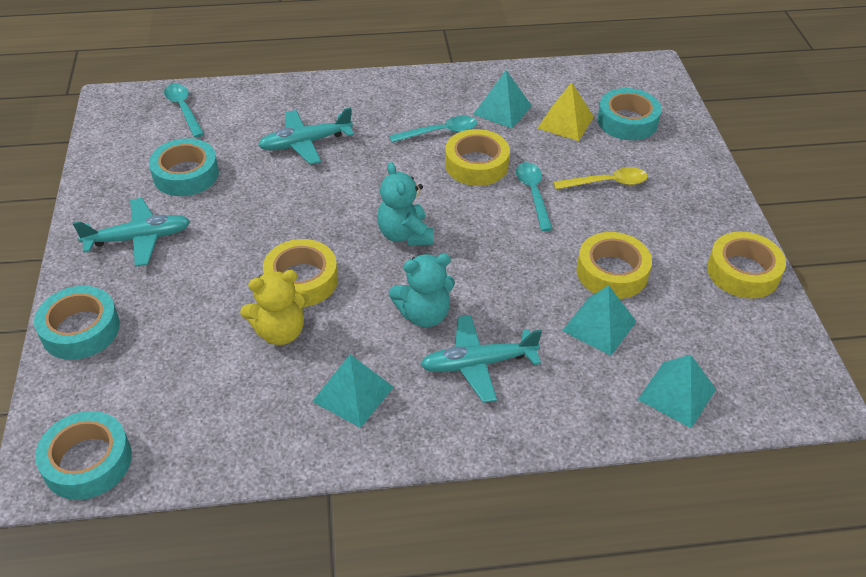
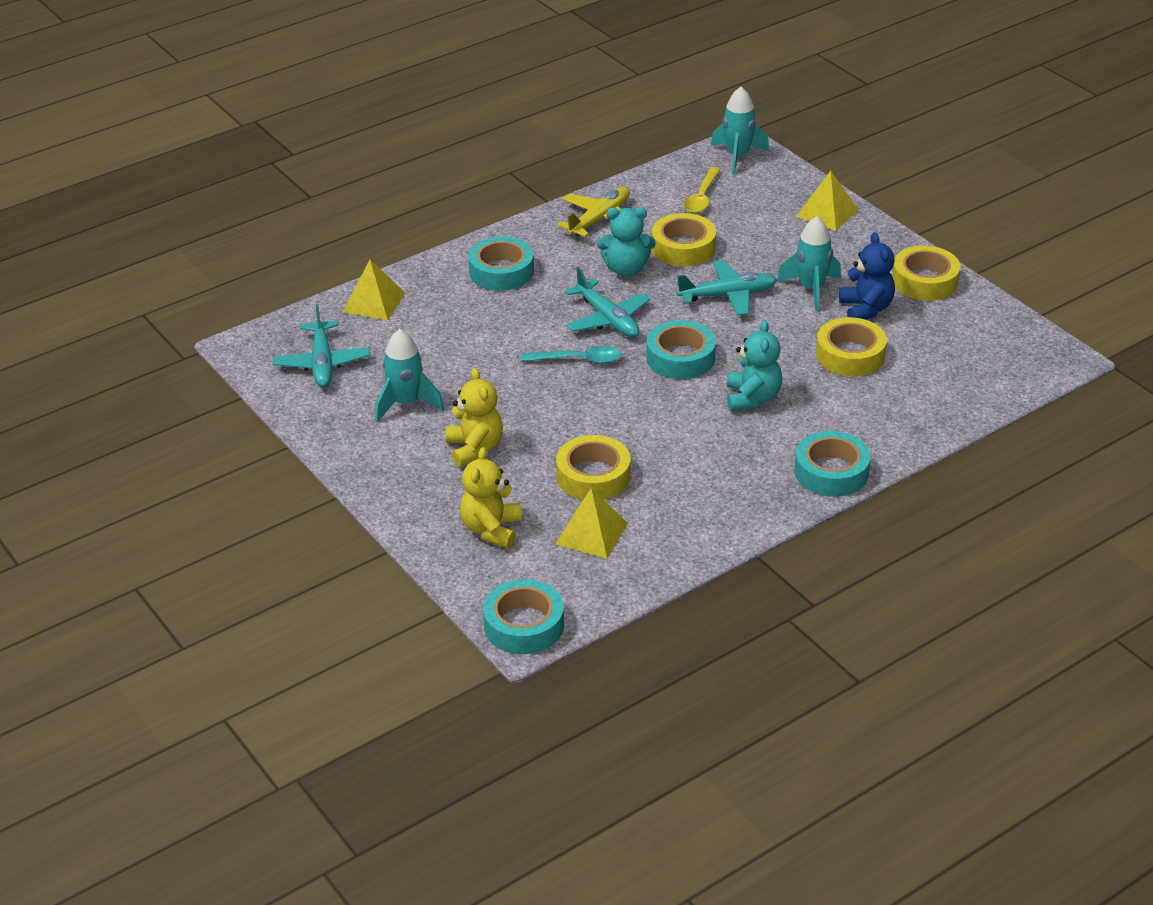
blue teddy bear: none = 0 -> [839,232,895,320] = 1
turquoise pyramid: [312,354,394,428] [473,70,532,129] [562,285,637,356] [637,355,716,428] = 4 -> none = 0
turquoise rocket: none = 0 -> [375,329,444,422] [711,87,769,175] [777,216,841,311] = 3
turquoise spoon: [164,83,204,138] [389,116,477,143] [516,162,553,231] = 3 -> [521,346,622,364] = 1
yellow plane: none = 0 -> [557,187,630,237] = 1
yellow pyramid: [537,82,594,141] = 1 -> [343,259,405,320] [555,488,628,559] [796,171,858,231] = 3
yellow teddy bear: [240,270,309,345] = 1 -> [446,368,503,467] [460,447,521,548] = 2

